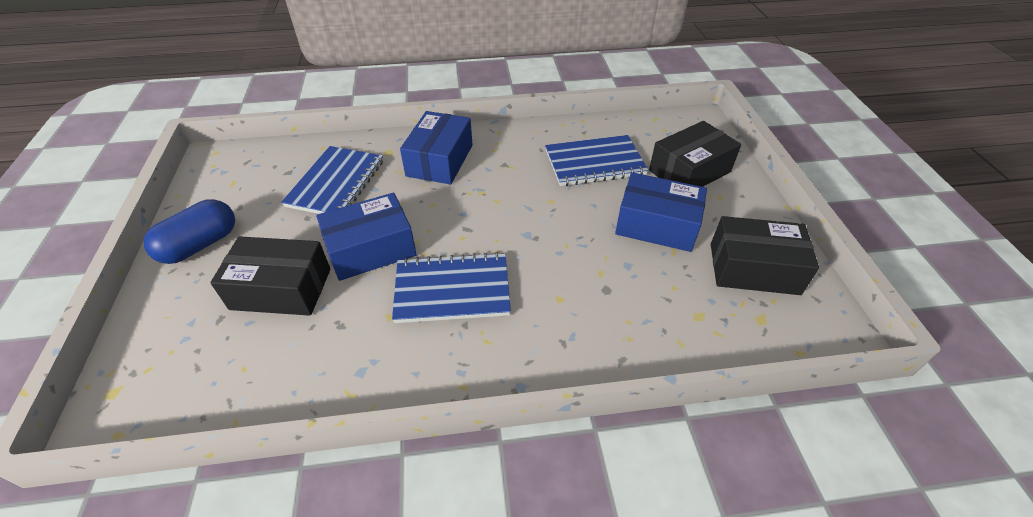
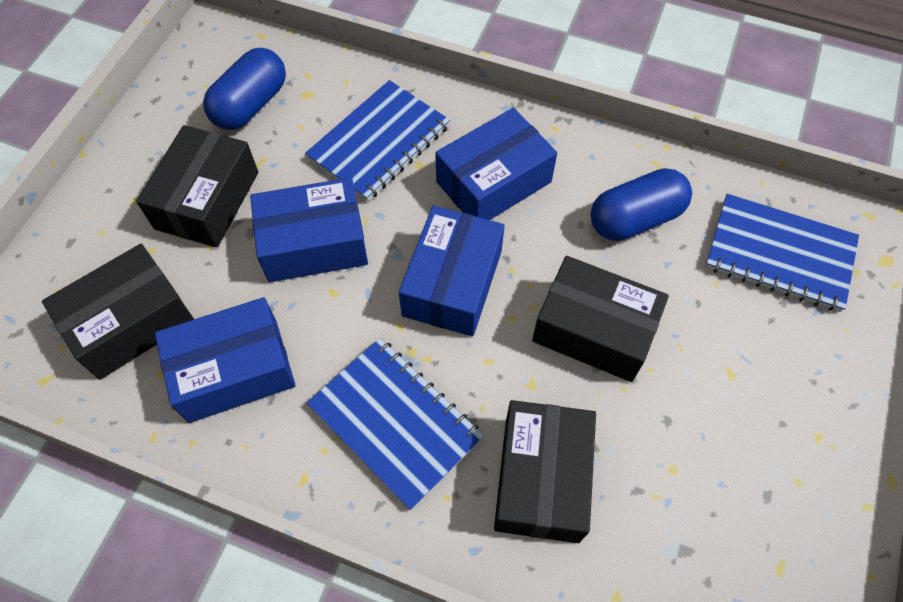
black box: [210,236,330,316] [649,121,741,187] [711,216,819,295] = 3 -> [42,244,194,380] [136,125,258,248] [494,400,596,543] [532,256,669,382] = 4
blue box: [316,193,417,281] [400,111,473,184] [615,172,707,252] = 3 -> [155,297,295,423] [250,178,368,282] [399,206,505,336] [435,108,557,220] = 4
blue capsule: [143,199,235,264] = 1 -> [203,48,286,130] [591,168,692,241] = 2

